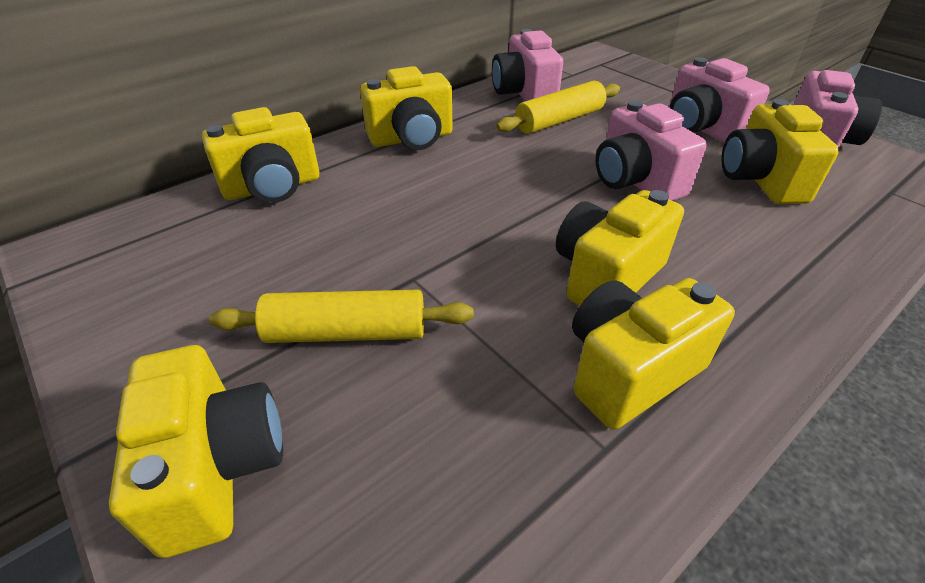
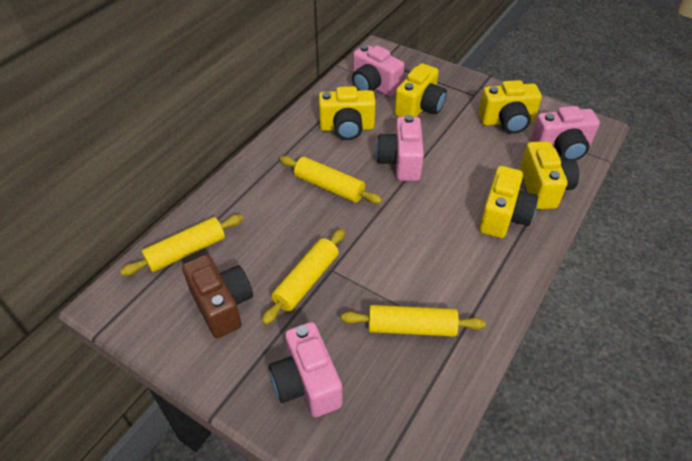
brown camera: none = 0 -> [182,255,253,339] = 1
yellow camera: [109,345,283,558] [202,107,319,203] [360,66,453,150] [556,190,684,306] [572,278,735,430] [722,99,839,204] = 6 -> [319,86,376,140] [394,63,447,117] [478,80,542,134] [479,166,538,238] [520,141,579,209] = 5
yellow rolling pin: [209,290,474,343] [496,80,620,134] = 2 -> [120,215,243,276] [262,229,345,325] [280,156,382,204] [341,305,486,337] = 4

